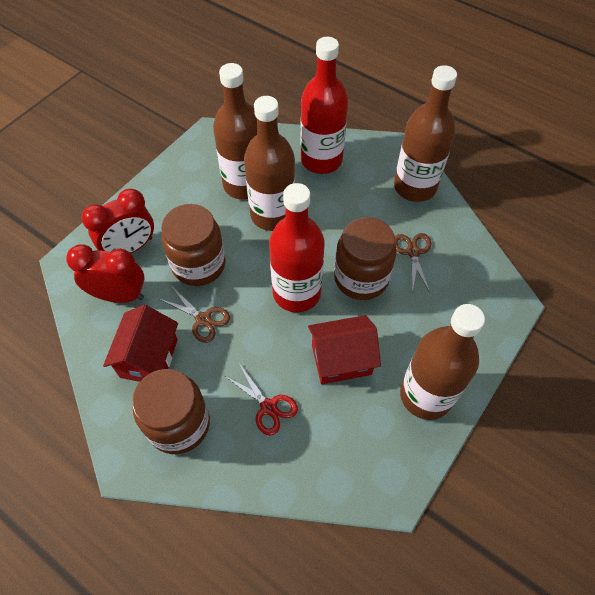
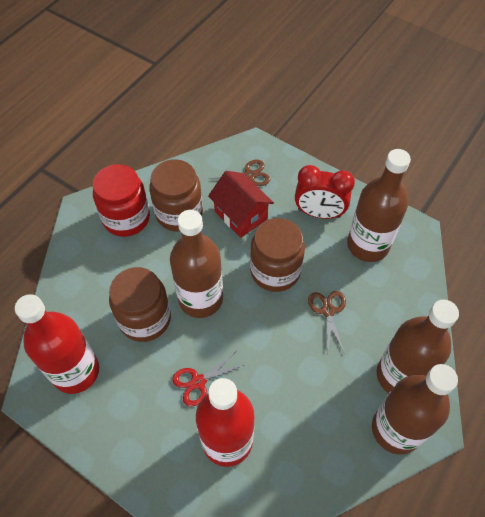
red clock: [66,245,144,303] [81,188,154,253] = 2 -> [295,165,355,219] = 1
red house: [103,305,178,382] [308,315,381,384] = 2 -> [208,171,274,238] = 1
red jar: none = 0 -> [93,164,150,237] = 1

